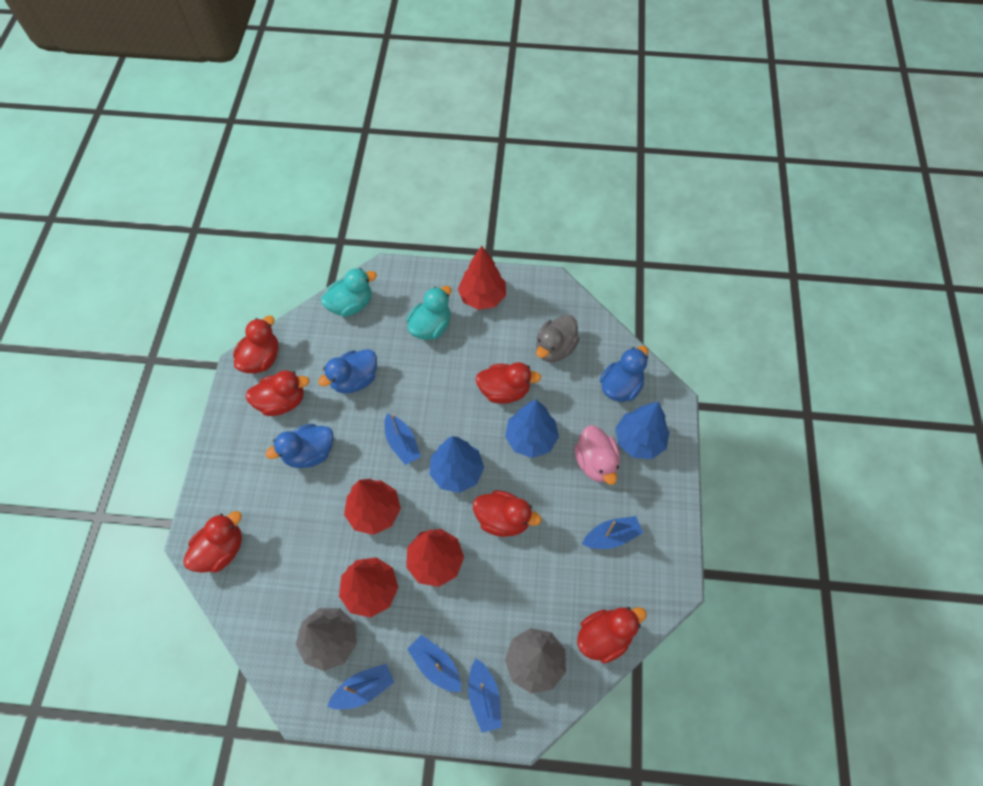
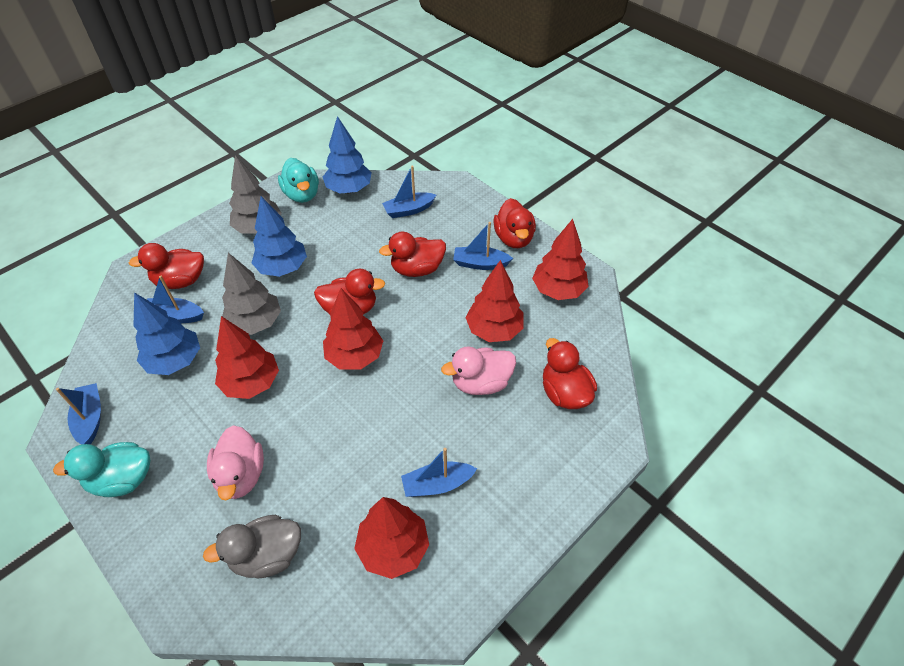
blue duck: [266,424,334,468] [318,349,377,394] [600,346,648,402] = 3 -> none = 0
pink duck: [574,425,620,485] = 1 -> [207,425,264,500] [441,346,516,395] = 2
red duck: [183,511,242,573] [233,316,279,373] [245,371,310,416] [473,490,541,537] [475,362,541,404] [577,607,647,664] = 6 -> [129,243,204,289] [314,269,385,315] [379,232,446,277] [493,198,536,248] [543,338,597,409] = 5
red tree: [339,557,398,618] [344,479,401,535] [406,529,464,587] [458,246,506,310] = 4 -> [215,316,279,399] [323,288,383,370] [354,497,429,579] [465,260,524,342] [532,219,589,300] = 5

